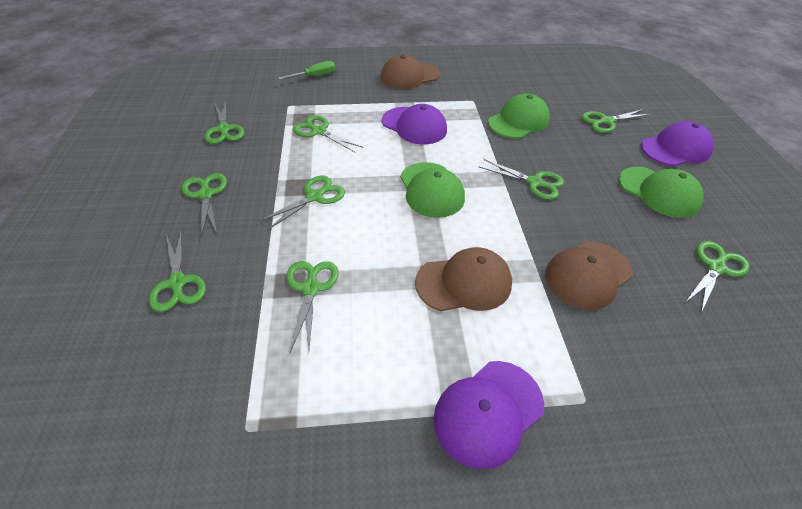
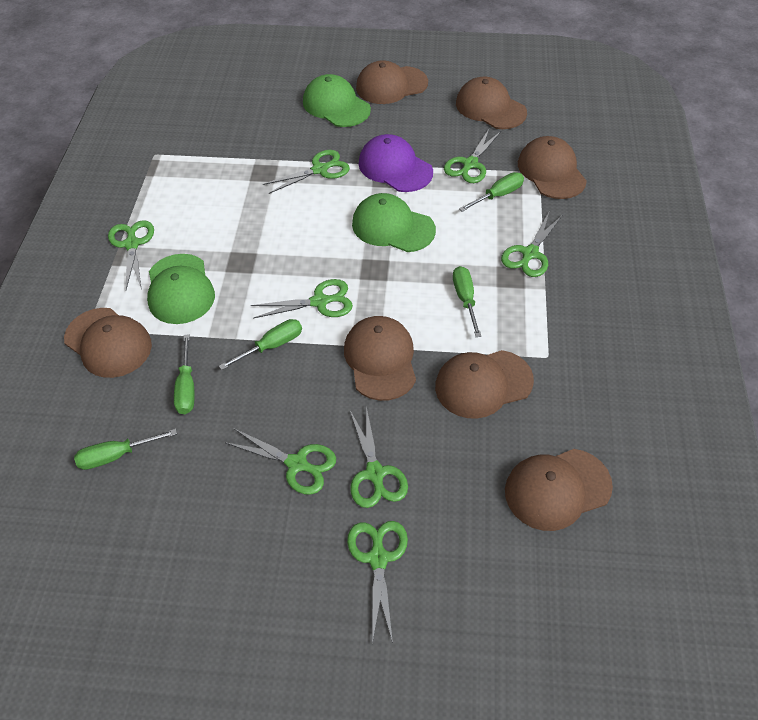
brown cap: [381,55,440,89] [415,247,512,311] [545,241,633,310] = 3 -> [64,308,152,378] [344,316,416,401] [356,60,428,104] [435,350,534,419] [456,76,527,129] [505,449,613,531] [518,136,587,199] = 7
green scissors: [149,229,206,312] [182,173,227,237] [205,101,244,144] [258,176,345,230] [287,261,338,352] [293,115,363,152] [479,159,564,200] [581,109,651,133] [686,241,750,313] = 9 -> [108,220,154,290] [224,428,336,495] [251,279,353,319] [263,150,350,194] [347,521,408,644] [350,406,408,508] [444,129,501,183] [501,212,563,277] = 8
green screwdriver: [279,61,336,80] = 1 -> [74,429,177,470] [174,334,194,414] [219,319,302,370] [453,266,481,337] [459,172,524,212] = 5
purple cap: [382,104,447,144] [433,361,544,469] [641,121,714,166] = 3 -> [358,134,433,192] = 1

